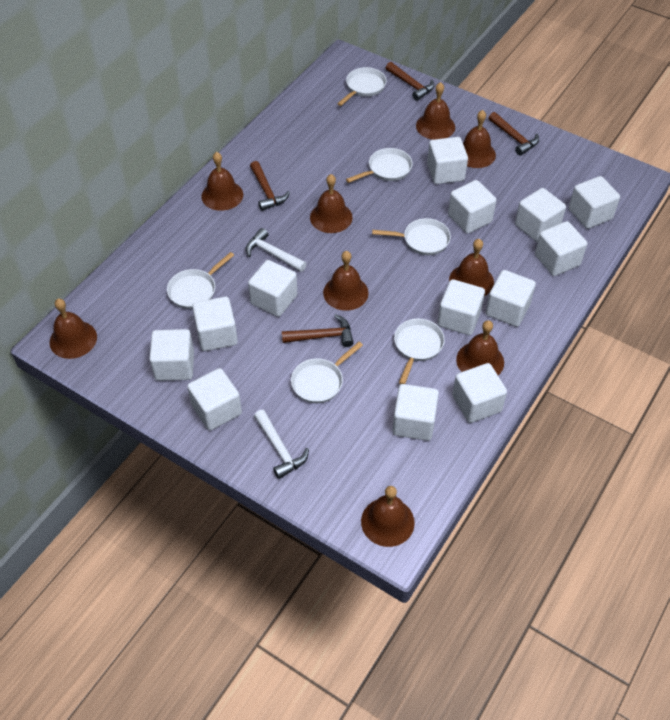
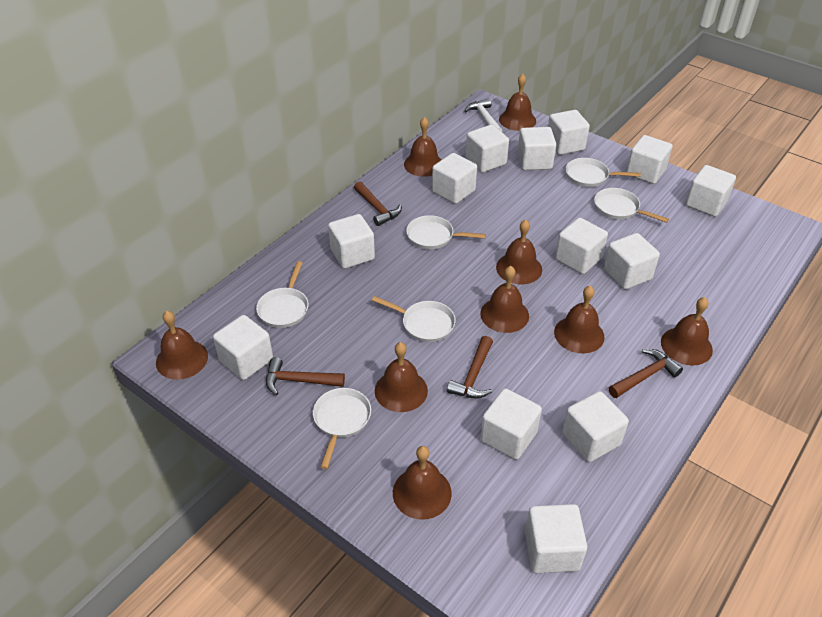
white hammer: [246,228,307,272] [254,410,309,479] = 2 -> [464,98,502,132] = 1

